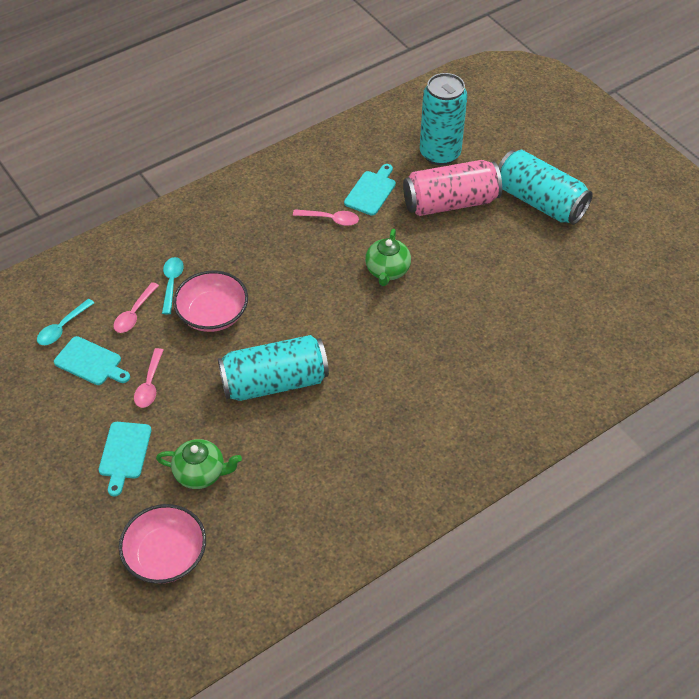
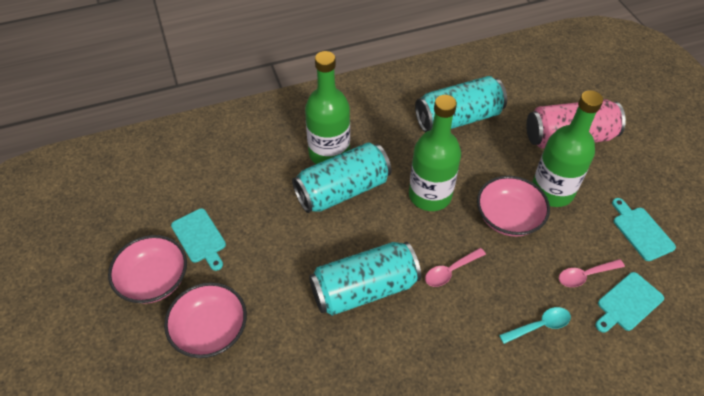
green bottle: none = 0 -> [305,51,350,164] [409,95,461,211] [532,90,603,207] = 3
green teapot: [156,439,242,489] [365,229,411,286] = 2 -> none = 0
pink bowl: [119,504,206,583] [173,271,248,332] = 2 -> [108,235,187,304] [164,282,247,358] [477,176,550,237] = 3
pink spoon: [113,282,159,333] [134,348,163,408] [293,209,359,226] = 3 -> [425,248,486,287] [559,259,625,287] = 2
turquoise spoon: [37,299,94,345] [162,257,184,314] = 2 -> [499,307,571,344] = 1

